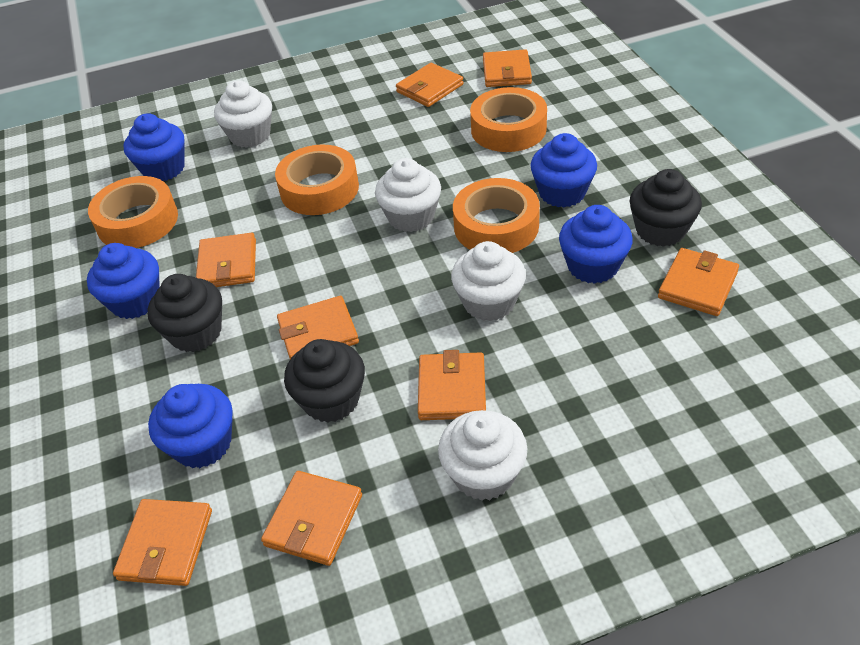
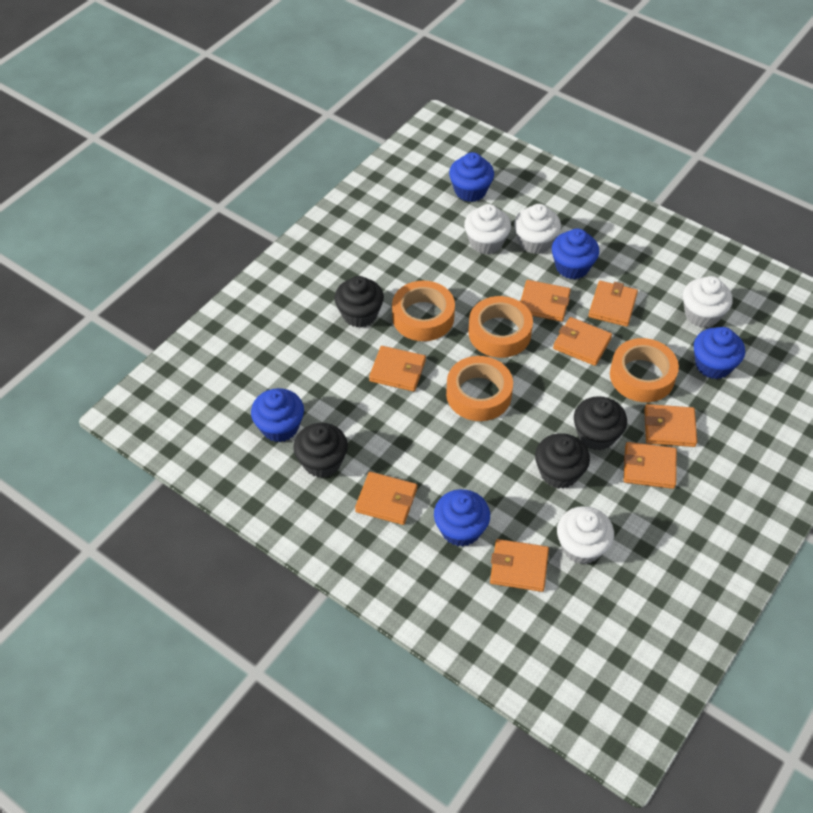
black cupcake: [148,274,222,352] [284,339,365,423] [630,169,702,247] = 3 -> [293,423,348,478] [334,276,384,328] [535,433,590,489] [574,396,627,451] = 4

